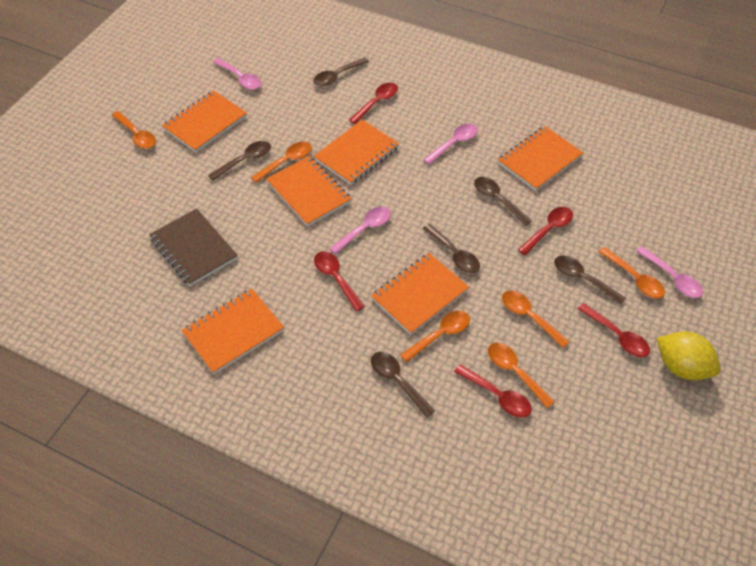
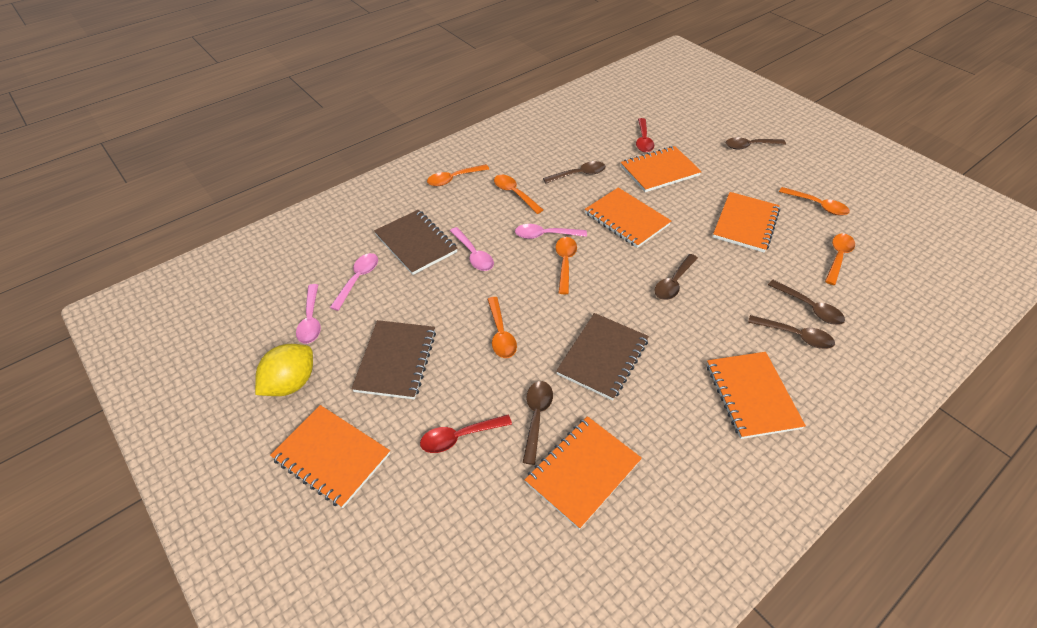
brown notebook: [149,208,238,286] = 1 -> [351,320,436,400] [374,210,458,275] [556,313,649,401] = 3
red spoon: [314,251,365,312] [349,83,398,124] [454,364,532,417] [518,207,573,256] [578,303,650,357] = 5 -> [420,415,512,453] [636,118,654,153] = 2

